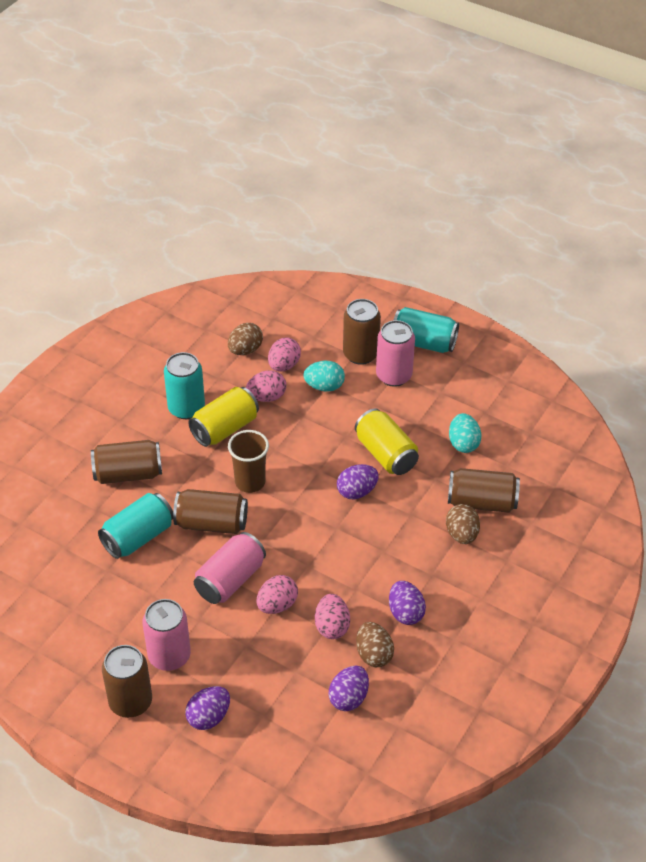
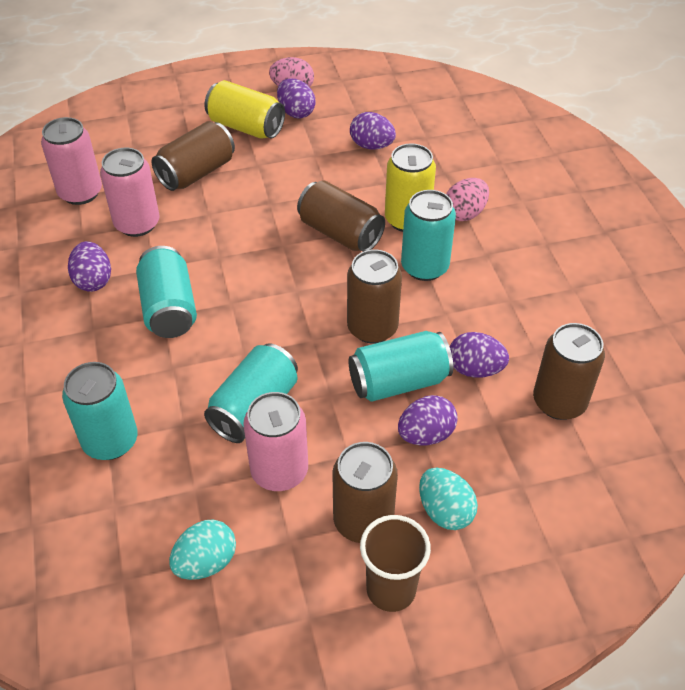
brown egg: [228,323,263,355] [356,622,394,667] [446,504,480,544] = 3 -> none = 0
pink egg: [246,370,286,402] [256,575,298,614] [268,337,301,372] [315,594,350,639] = 4 -> [269,57,314,87] [446,178,489,221] = 2
purple egg: [185,686,230,730] [329,666,369,711] [337,464,379,499] [389,581,426,625] = 4 -> [68,241,111,292] [277,78,316,118] [350,112,396,150] [398,395,458,445] [450,332,509,378] = 5
turquoise can: [98,493,173,559] [164,352,205,419] [394,307,459,353] = 3 -> [62,362,138,460] [136,246,197,338] [204,343,298,443] [348,331,453,402] [401,190,456,281] = 5

